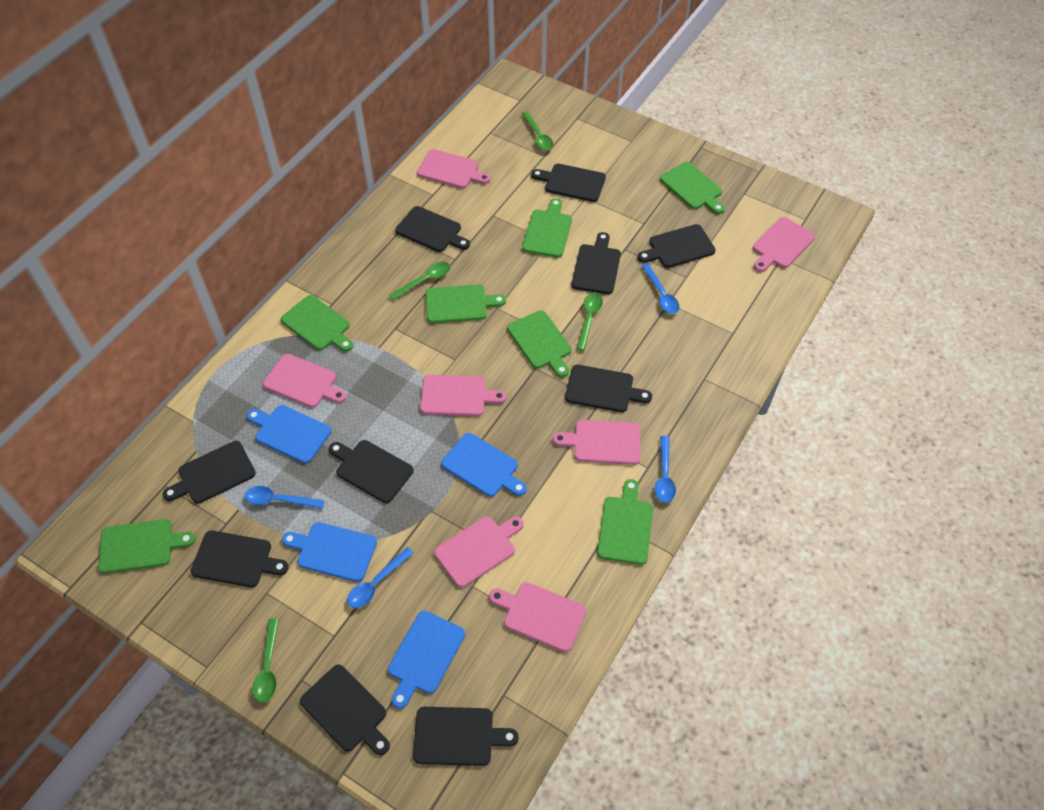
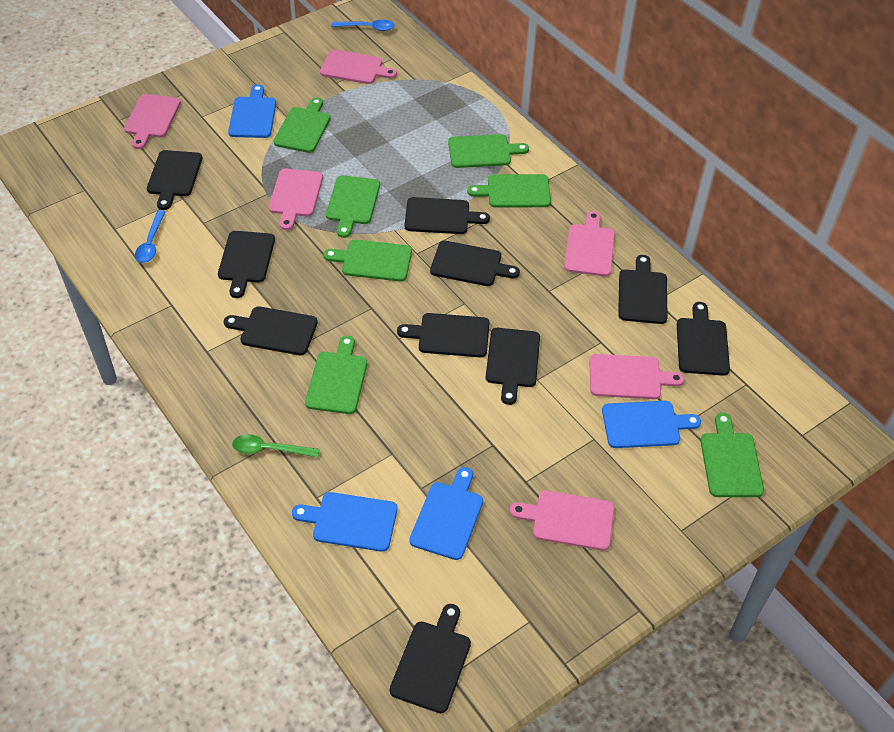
blue spoon: [245,486,324,509] [347,547,414,608] [641,264,680,314] [655,436,676,503] = 4 -> [135,210,165,263] [331,20,395,31] = 2
green spoon: [252,618,279,703] [389,262,450,300] [522,111,553,150] [576,293,603,351] = 4 -> [232,434,320,458] = 1
pink cutting board: [263,354,347,408] [417,149,491,188] [420,375,507,416] [434,516,524,588] [489,582,587,652] [553,420,640,465] [753,217,815,272] = 7 -> [124,94,181,149] [269,169,323,230] [320,50,397,84] [510,490,614,551] [564,211,615,276] [589,354,684,399] = 6

